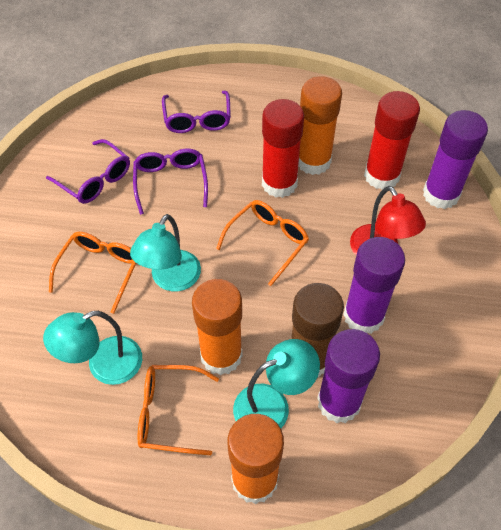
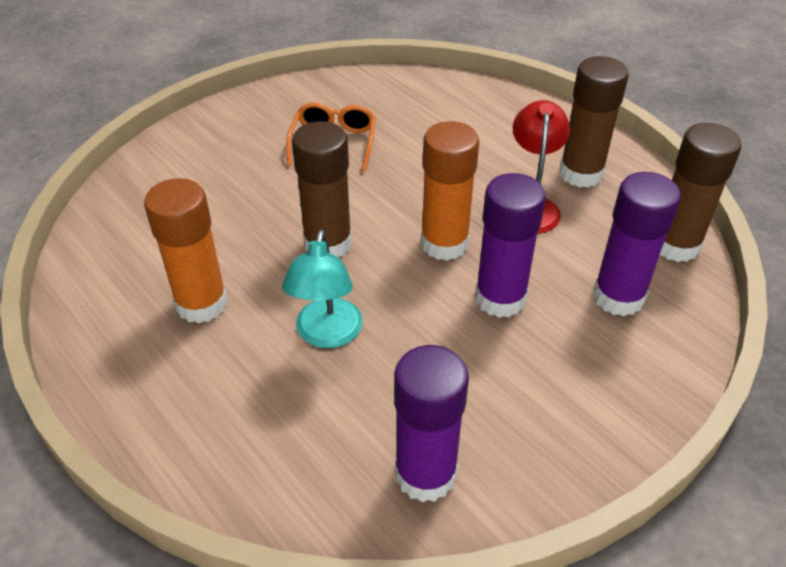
brown glue stick: [291,283,344,378] = 1 -> [292,121,352,258] [559,56,629,188] [660,123,742,262] = 3
orange glasses: [49,232,136,314] [138,365,219,455] [216,200,309,286] = 3 -> [286,102,376,171] = 1
orange glue stick: [192,279,243,375] [228,414,284,504] [298,76,342,175] = 3 -> [144,178,228,324] [421,121,479,261] = 2
purple glasses: [46,139,130,204] [133,149,208,215] [162,91,231,133] = 3 -> none = 0
red glue stick: [262,99,304,198] [364,91,420,190] = 2 -> none = 0
turquoise lamp: [43,311,142,385] [130,214,201,291] [233,339,320,428] = 3 -> [282,229,363,348] = 1

